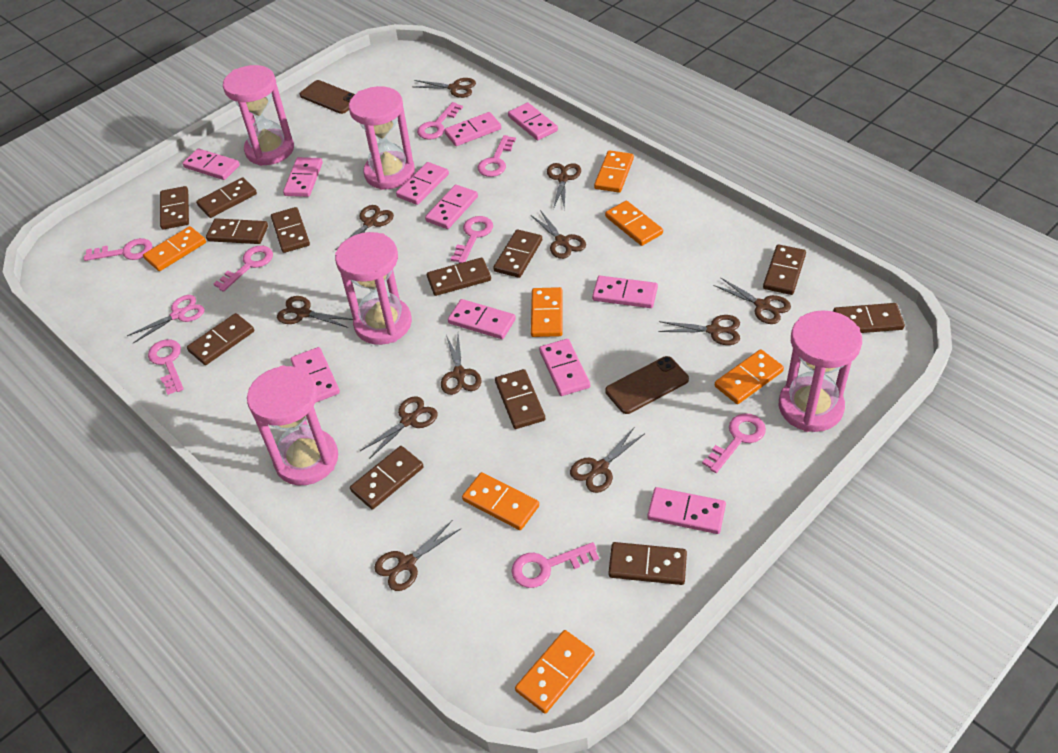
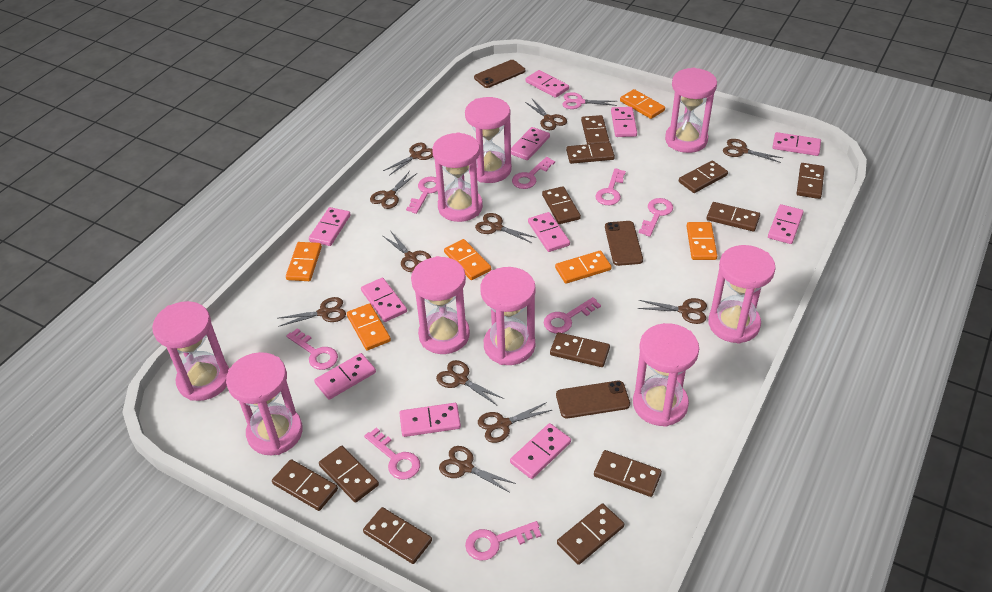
brown phone: [300,80,355,114] [605,356,689,414] = 2 -> [474,60,525,88] [556,381,630,418] [605,221,643,266] = 3
orange domino: [143,226,206,271] [462,472,539,530] [515,630,595,714] [531,287,563,337] [594,150,634,193] [605,201,663,246] [715,349,784,404] = 7 -> [286,242,322,281] [347,303,391,350] [444,239,491,280] [555,251,611,284] [620,89,665,119] [687,222,717,260] = 6
pink hourglass: [223,65,294,166] [247,365,338,485] [335,232,412,345] [349,86,415,190] [779,310,862,432] = 5 -> [152,301,229,401] [226,352,303,455] [411,256,470,354] [432,132,483,222] [465,97,512,183] [480,267,535,365] [633,323,699,427] [665,67,717,153] [708,245,776,344] = 9

